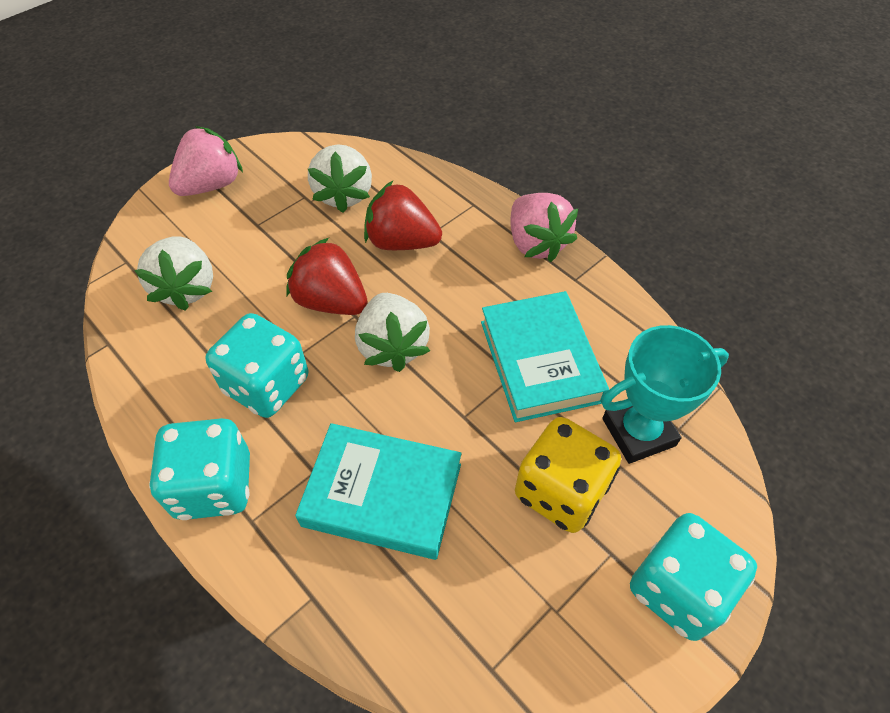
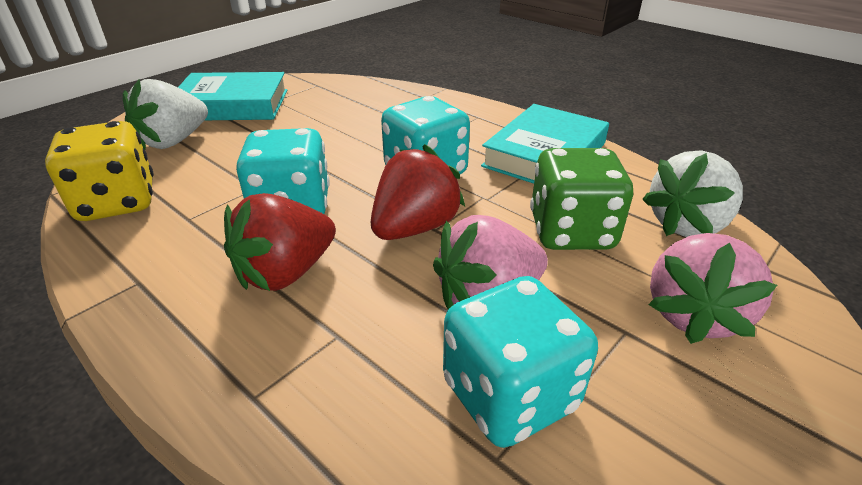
green dice: none = 0 -> [530,148,633,250] = 1
turquoise trophy: [601,325,729,464] = 1 -> none = 0
white strawberry: [134,236,213,311] [308,144,372,213] [355,293,430,372] = 3 -> [123,79,208,149] [642,150,743,237] = 2

